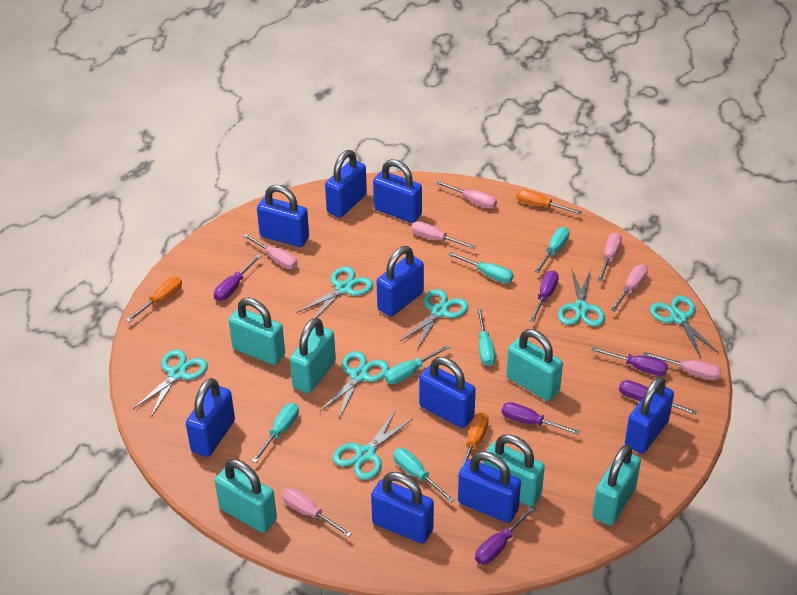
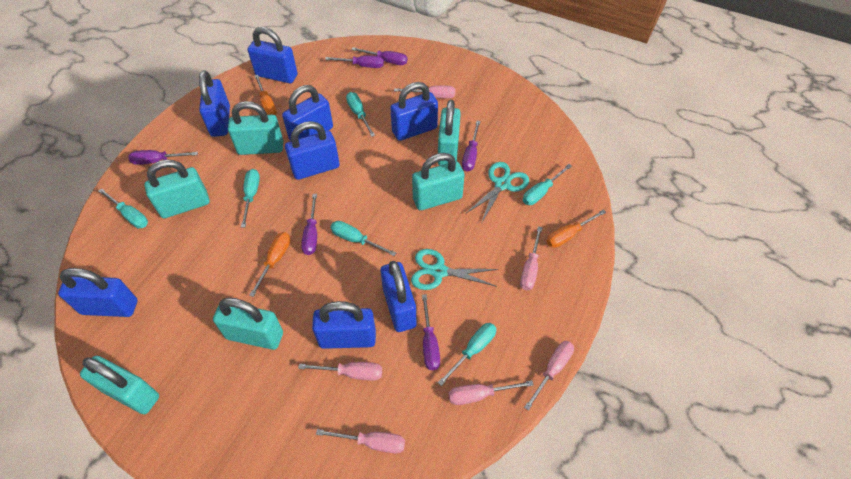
blue padlock: [186,378,235,457] [257,185,309,247] [325,150,367,218] [371,472,434,544] [373,159,422,223] [376,246,424,317] [419,357,476,428] [458,451,521,523] [625,377,674,454] = 9 -> [58,268,137,317] [199,70,230,137] [248,27,297,83] [282,85,333,141] [285,121,340,180] [312,301,376,349] [381,261,417,332] [390,82,438,141] = 8
pink screwdriver: [243,234,298,269] [282,488,352,537] [411,221,476,249] [436,181,497,209] [598,232,622,282] [611,264,648,312] [643,352,721,380] = 7 -> [298,362,382,381] [316,429,405,453] [394,85,455,98] [449,380,534,405] [520,226,542,290] [524,341,574,411] = 6
turquoise scissors: [133,350,208,417] [297,266,373,318] [320,351,389,419] [333,410,413,480] [400,289,468,350] [558,270,605,327] [650,296,719,358] = 7 -> [411,249,498,290] [465,162,529,222] = 2

